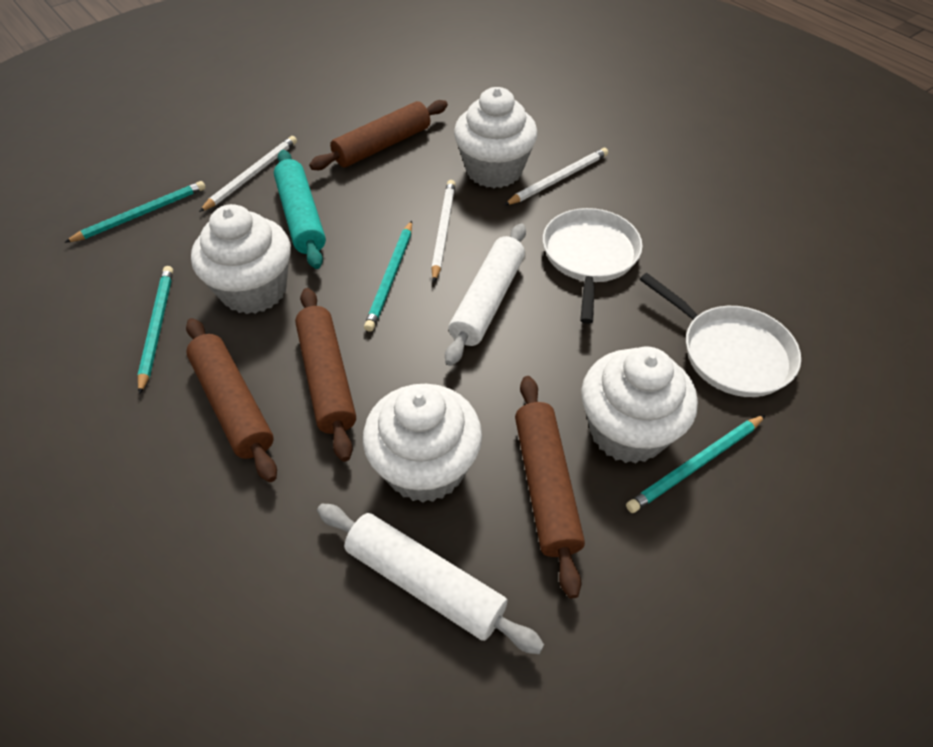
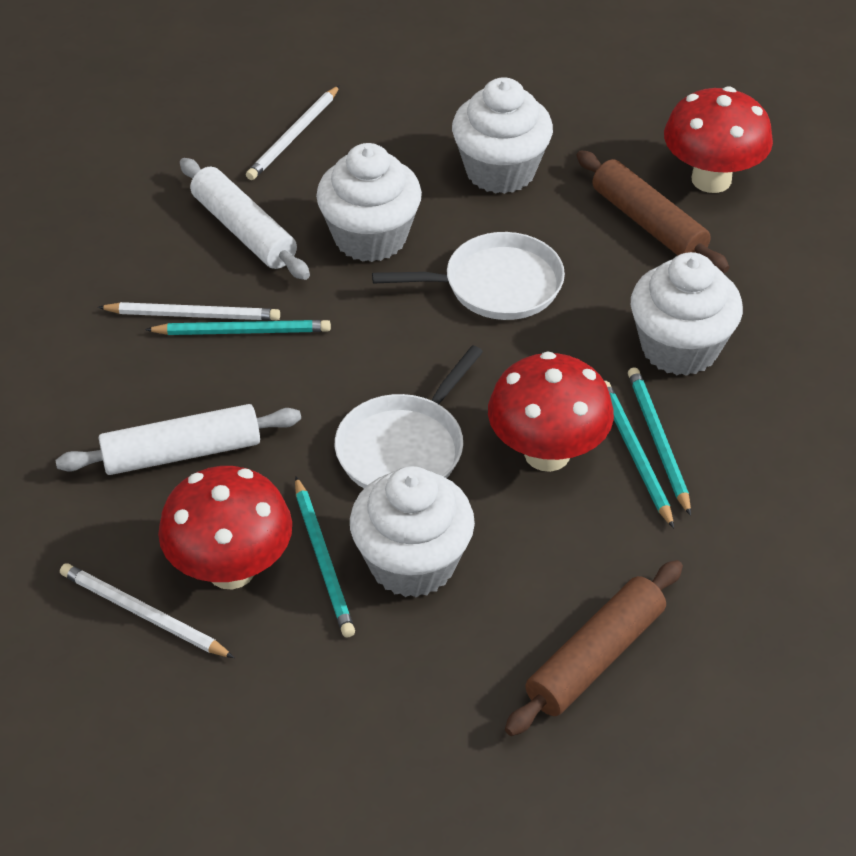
brown rolling pin: [186,318,277,482] [295,288,356,462] [309,100,448,170] [515,376,585,599] = 4 -> [505,560,683,736] [577,150,729,273] = 2
red mushroom: none = 0 -> [158,466,292,589] [488,351,614,472] [664,86,773,193] = 3
turquoise rolling pin: [274,150,326,269] = 1 -> none = 0

